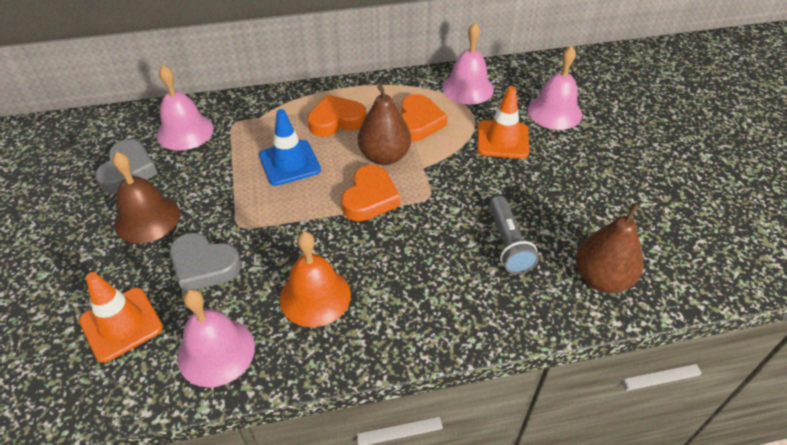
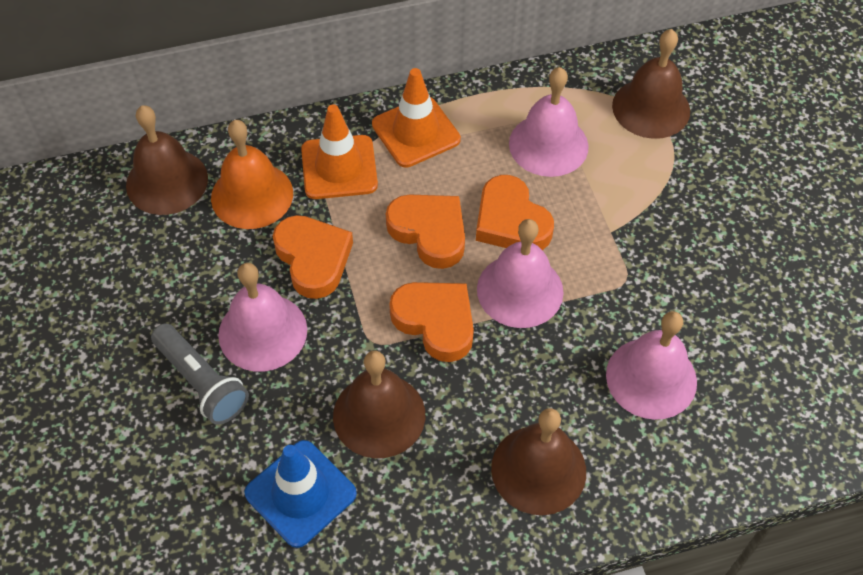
brown bell: [112,151,180,243] = 1 -> [126,105,208,215] [333,350,425,458] [491,408,586,515] [612,29,690,139] = 4
brown pear: [358,84,411,165] [576,203,644,293] = 2 -> none = 0
grey heart: [95,140,158,193] [170,233,241,293] = 2 -> none = 0
orange heart: [308,95,366,137] [341,165,400,221] [401,94,448,141] = 3 -> [273,215,353,299] [386,194,465,269] [389,282,474,362] [476,175,554,250] = 4

